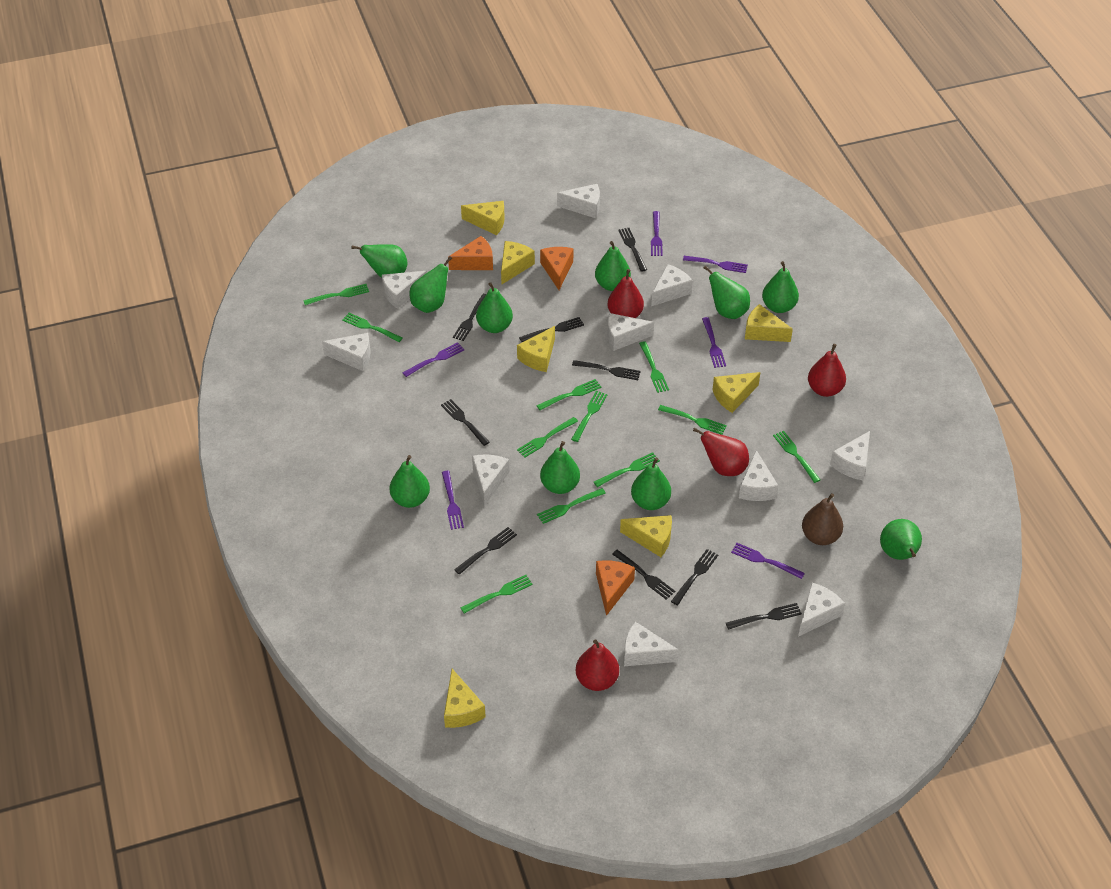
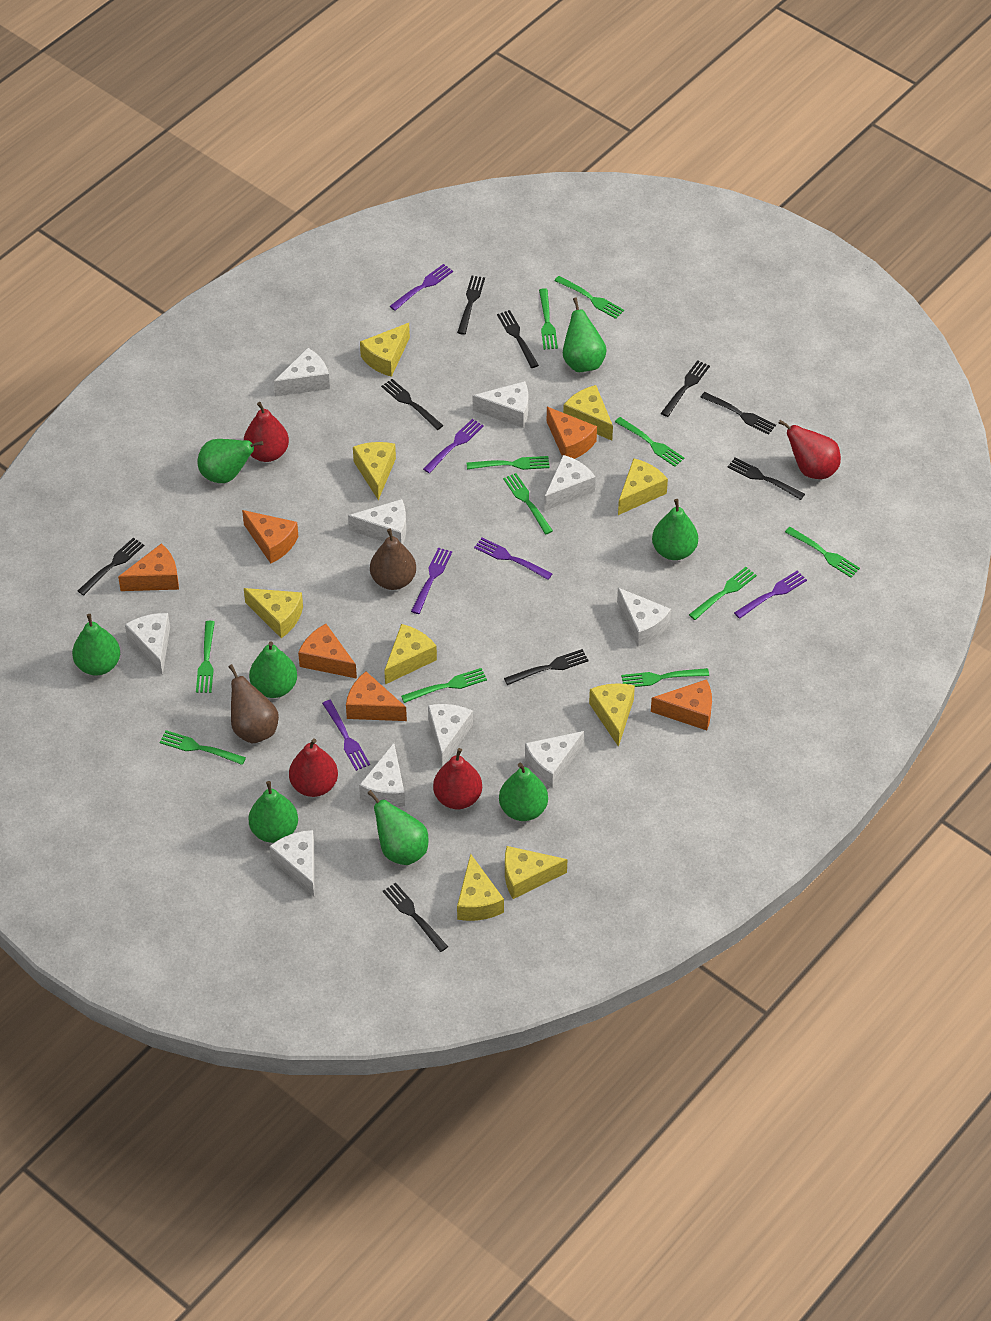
brown pear: [802,493,843,545] = 1 -> [228,664,279,743] [370,528,416,590] = 2
green pear: [351,244,407,278] [389,455,430,508] [410,256,452,313] [476,282,513,333] [540,441,580,494] [595,241,631,291] [631,457,671,510] [703,266,750,319] [762,261,799,313] [880,519,922,560] = 10 -> [72,614,120,675] [197,439,263,483] [249,642,297,698] [249,781,298,843] [367,790,428,865] [499,763,548,821] [563,297,607,372] [652,499,698,560] = 8
orange cheese: [448,236,493,270] [540,247,573,290] [596,560,635,616] = 3 -> [118,543,179,591] [242,510,298,564] [298,624,357,679] [346,671,407,721] [547,407,597,459] [651,679,712,730] = 6
yellow cheese: [444,669,486,728] [461,201,505,235] [501,241,535,285] [517,326,555,372] [620,515,672,557] [713,372,760,413] [745,304,793,342] = 7 -> [244,588,303,638] [353,442,396,500] [360,323,410,377] [384,624,437,684] [457,854,504,921] [505,846,567,899] [563,385,613,441] [589,683,635,747] [618,458,668,515] = 9

